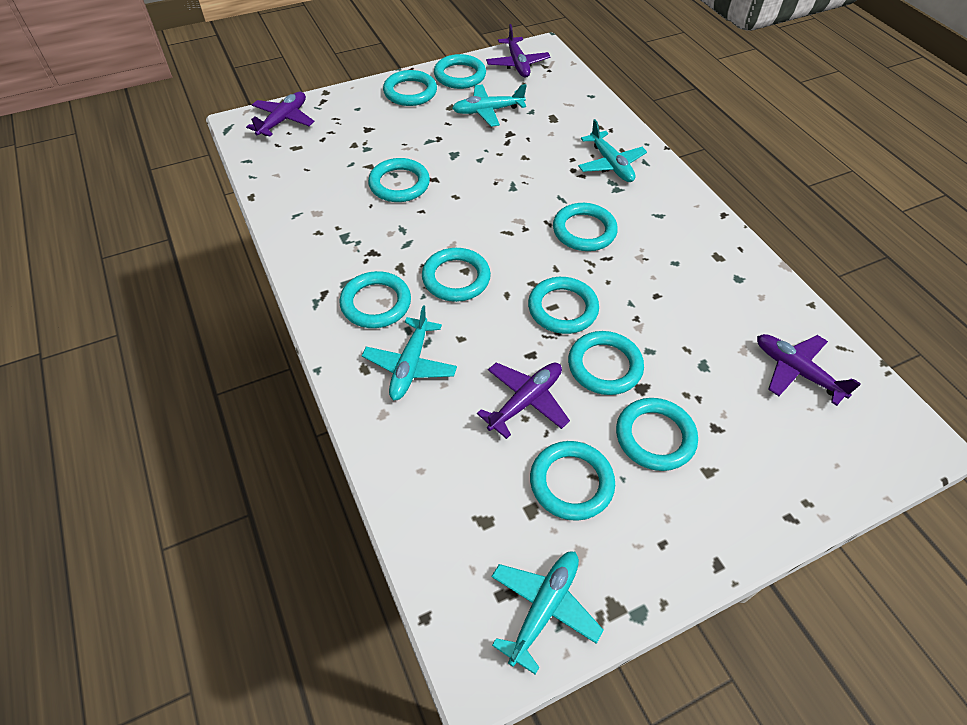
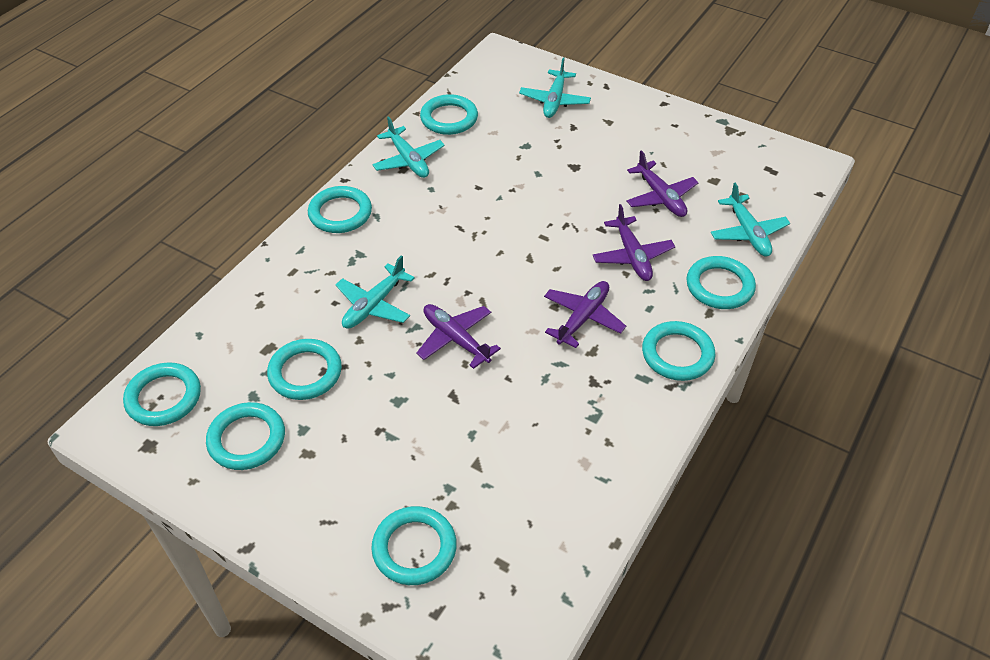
turquoise ring: [340,271,411,328] [368,158,430,202] [383,70,437,106] [422,248,491,302] [434,54,486,89] [528,277,599,334] [530,441,615,521] [553,203,618,251] [568,331,644,395] [616,398,698,471] = 10 -> [123,362,201,426] [206,402,285,470] [267,339,342,400] [308,186,372,233] [371,506,457,585] [420,94,478,135] [642,321,715,381] [687,256,756,309] = 8

